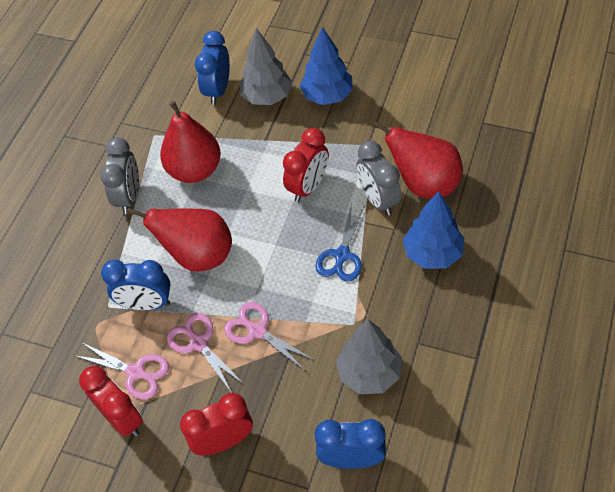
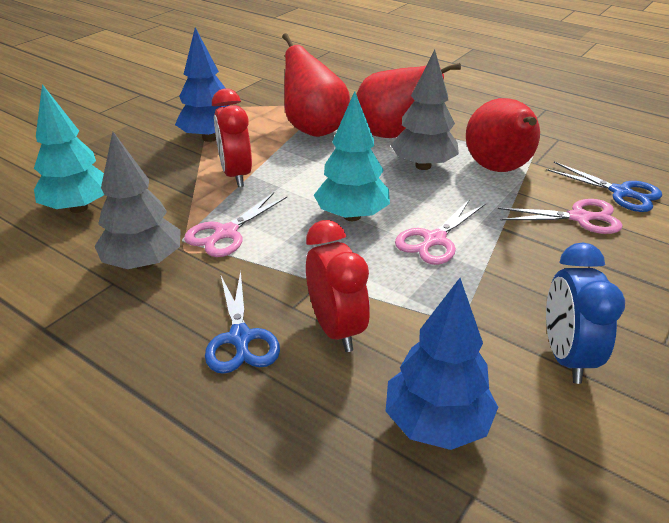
blue clock: [101,260,171,310] [195,31,230,105] [315,419,386,469] = 3 -> [546,243,625,384] = 1
blue scissors: [315,203,365,282] = 1 -> [205,271,280,374] [547,162,662,212] = 2
grey clock: [100,137,139,214] [357,141,401,216] = 2 -> none = 0
red clock: [79,366,143,437] [180,393,253,455] [283,128,329,202] = 3 -> [212,89,252,187] [306,220,370,352] = 2
turquoise tree: none = 0 -> [34,84,104,213] [314,91,390,221] = 2

